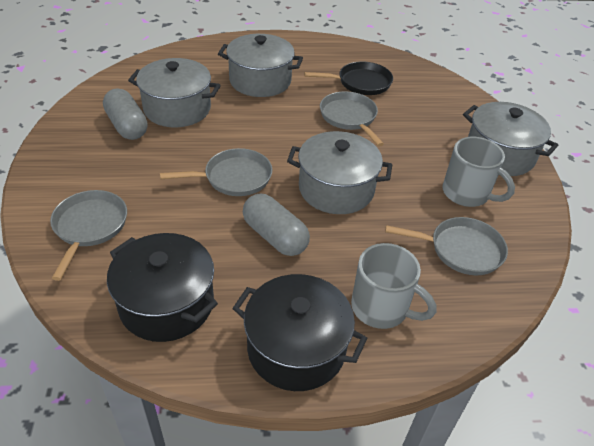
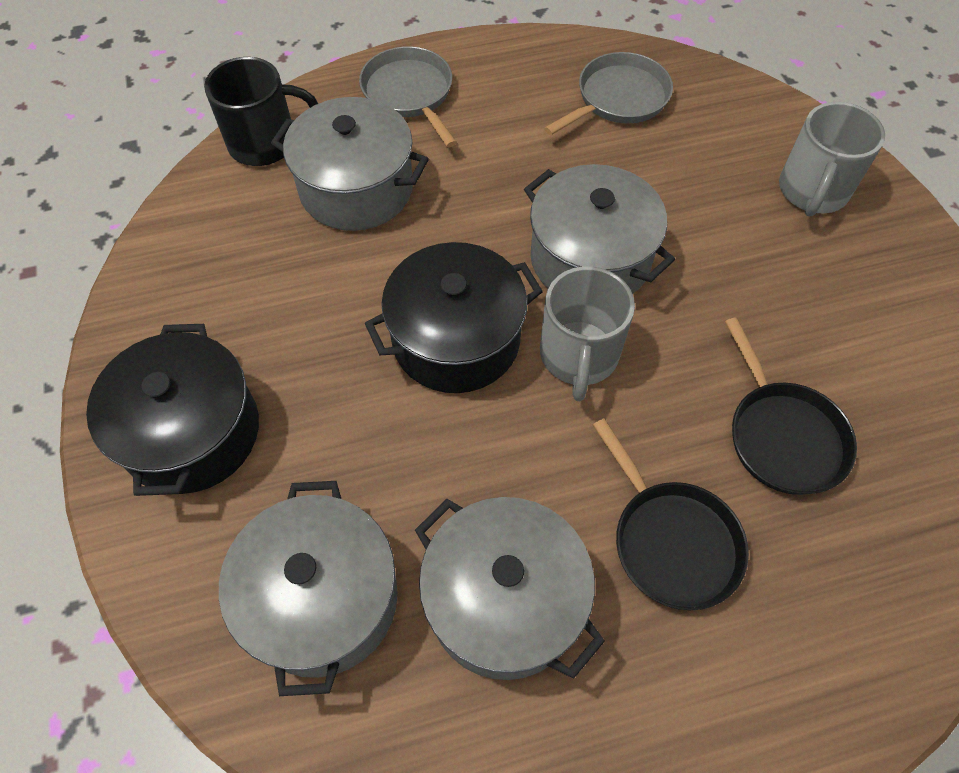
black mug: none = 0 -> [204,57,318,166] = 1
black pan: [304,61,393,95] = 1 -> [593,418,749,610] [725,317,857,495] = 2
grey capsule: [103,88,147,140] [243,194,310,256] = 2 -> none = 0
grey pan: [50,190,127,281] [160,148,272,196] [320,91,384,147] [385,217,508,275] = 4 -> [359,46,457,147] [544,52,673,135] = 2

